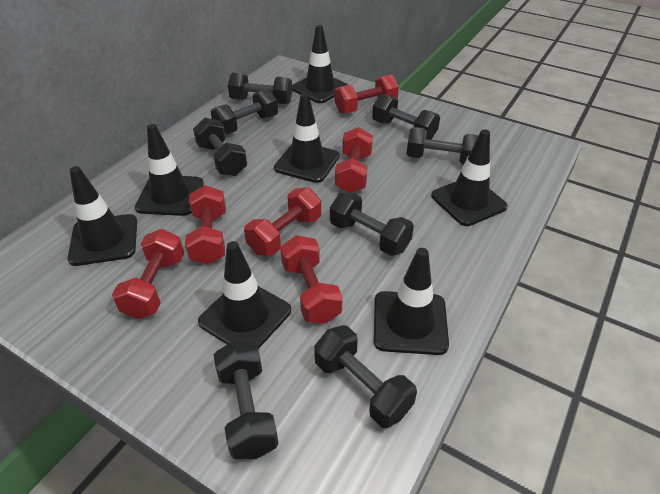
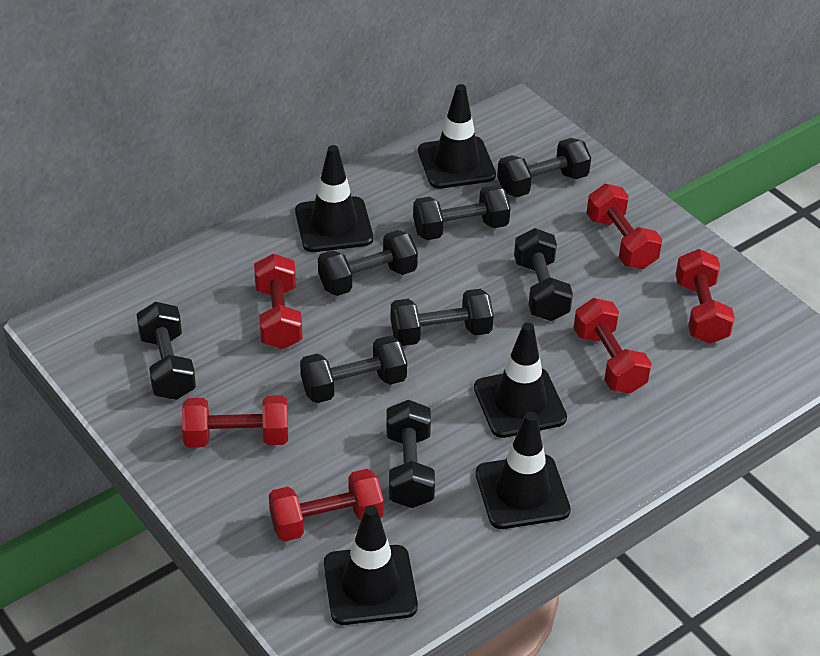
black traffic cone: [68,166,137,266] [135,124,204,216] [198,241,291,349] [274,93,339,183] [292,25,348,103] [374,248,449,355] [431,129,508,226] = 7 -> [295,145,373,252] [324,505,418,625] [418,84,496,189] [474,322,567,438] [476,412,571,529] = 5

